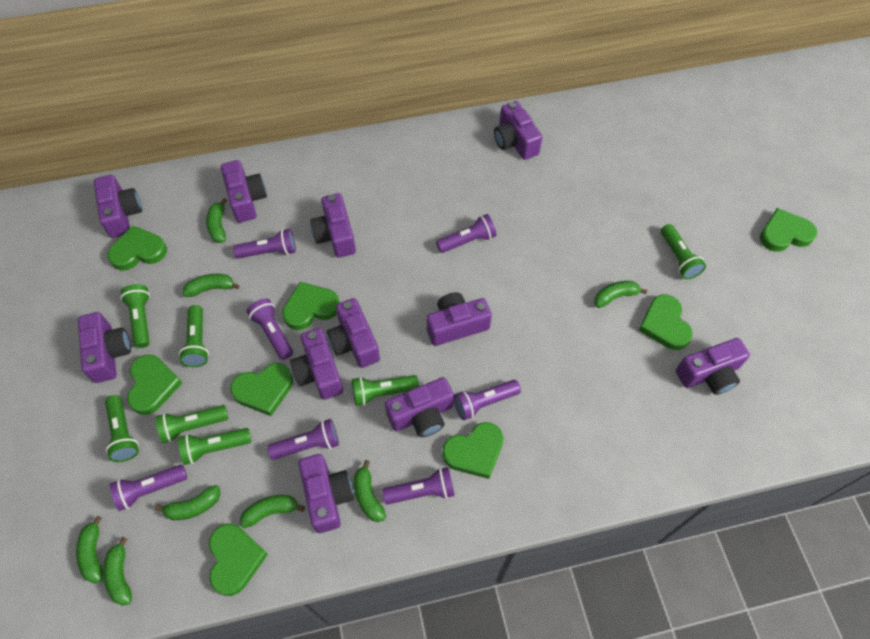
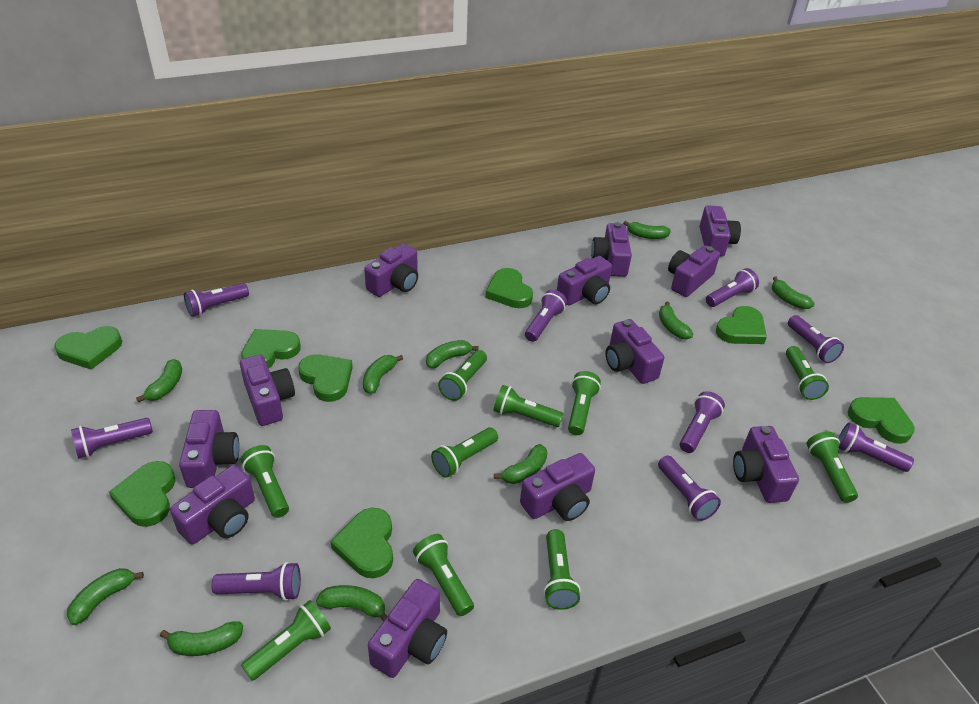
green banana: [76,516,103,583] [103,537,132,606] [155,485,221,520] [183,274,239,297] [206,198,227,243] [240,495,305,528] [354,460,386,522] [594,281,647,308] = 8 -> [67,568,144,625] [136,359,182,402] [160,622,243,656] [316,585,387,621] [363,355,403,394] [426,340,479,368] [494,444,547,484] [623,221,671,239] [659,302,693,340] [772,277,815,309] = 10
green flashlight: [105,395,139,462] [120,284,150,348] [155,405,228,443] [178,428,251,465] [179,305,209,367] [352,375,419,406] [661,224,706,279] = 7 -> [241,445,289,518] [241,600,331,681] [413,534,474,616] [431,427,498,478] [438,350,487,401] [493,385,563,427] [543,529,580,610] [568,371,601,435] [786,346,829,400] [807,431,858,503] = 10
purple camera: [78,312,131,383] [94,175,142,238] [221,160,267,223] [290,328,343,400] [298,454,354,533] [310,193,356,258] [327,298,380,368] [385,377,454,437] [427,292,492,346] [494,101,542,160] [676,338,750,395] = 11 -> [170,465,255,544] [179,410,239,488] [240,354,295,426] [364,243,418,297] [368,579,447,678] [520,453,595,521] [557,256,612,305] [591,222,632,277] [606,319,664,384] [668,245,720,297] [700,205,741,257] [733,426,799,503] = 12
purple flashlight: [110,465,187,511] [233,229,296,258] [247,298,293,360] [268,419,339,460] [382,467,455,505] [436,214,496,253] [454,380,521,420] = 7 -> [71,418,153,459] [184,283,249,317] [211,562,301,601] [525,290,567,342] [658,455,721,521] [680,391,725,453] [706,268,759,307] [788,315,844,363] [838,422,914,472] = 9

